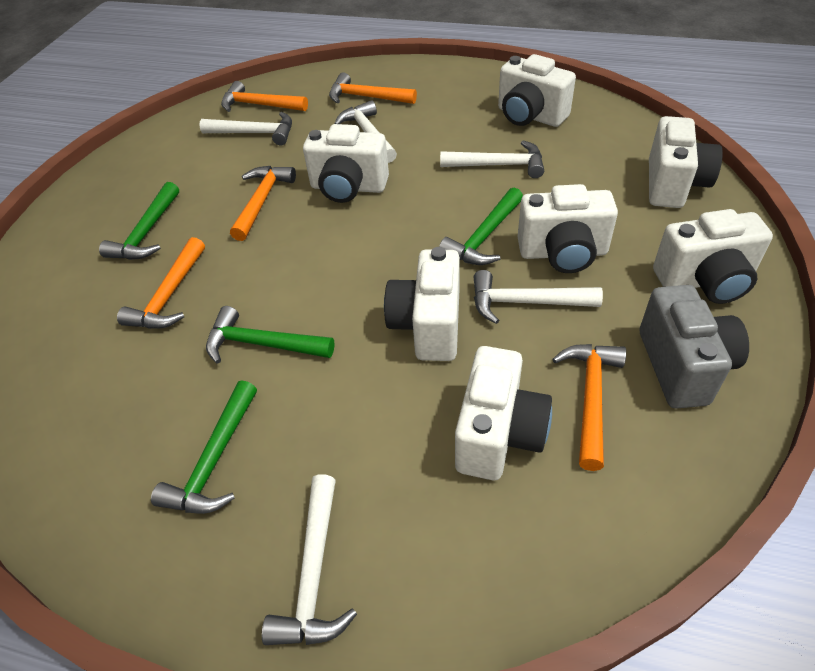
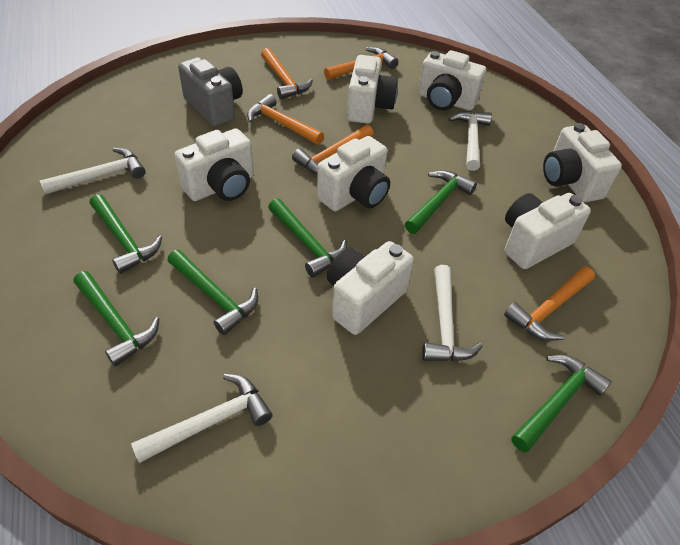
green hammer: [99,182,179,260] [151,380,257,514] [206,306,334,364] [439,188,523,265] = 4 -> [74,271,159,367] [90,194,162,274] [167,250,258,335] [268,198,347,278] [405,170,477,234] [511,355,612,453] = 6
white hammer: [199,112,292,145] [262,474,357,645] [334,100,397,163] [440,141,544,178] [474,270,603,324] = 5 -> [40,148,145,195] [131,374,272,463] [422,265,483,361] [449,111,492,171] = 4

